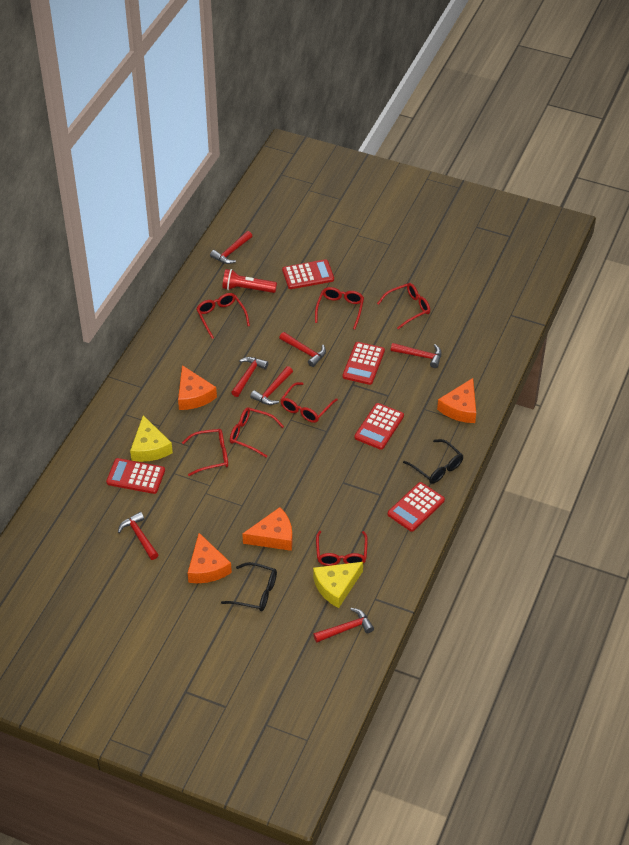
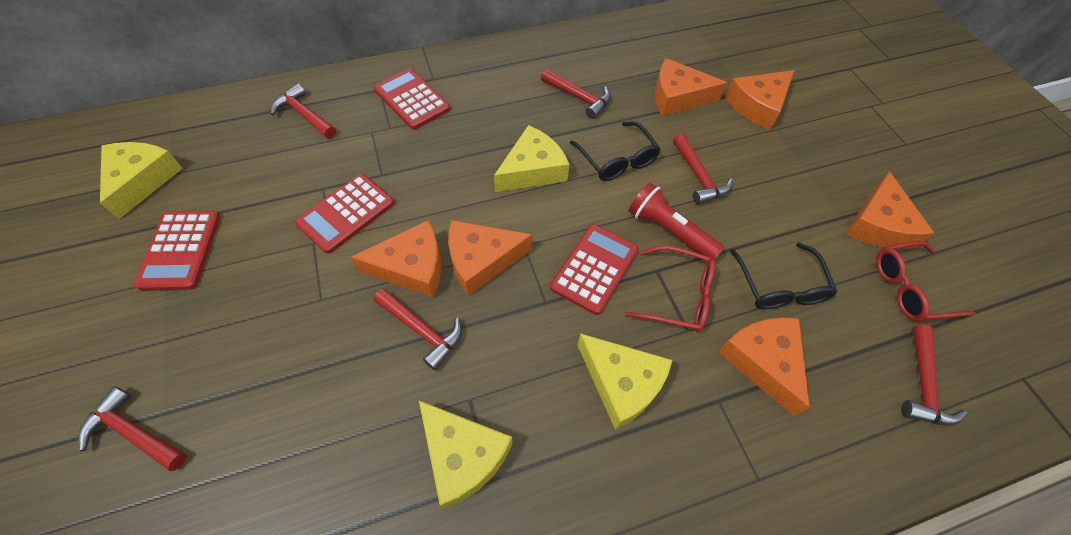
orange cheese: [178,365,217,410] [188,533,232,583] [242,507,293,551] [437,378,476,423] = 4 -> [350,220,441,297] [449,220,532,296] [655,58,727,116] [718,317,810,417] [725,70,794,130] [845,172,934,249] = 6
red calculator: [106,458,165,494] [282,259,334,289] [342,342,385,385] [354,403,404,450] [388,482,445,532] = 5 -> [134,211,220,290] [295,174,394,254] [374,68,450,130] [550,224,638,315] = 4
red glasses: [182,429,228,476] [196,293,250,339] [230,407,284,458] [280,382,338,423] [315,287,364,329] [316,531,368,566] [377,283,430,329] = 7 -> [625,246,715,332] [876,241,976,322] = 2
red hammer: [118,512,159,560] [210,231,252,264] [231,357,268,397] [250,366,293,405] [279,332,326,367] [313,608,374,642] [391,343,442,368] = 7 -> [79,386,187,471] [271,83,336,139] [374,288,462,370] [541,69,611,119] [673,133,733,204] [901,325,967,426] = 6
yellow cheese: [130,415,173,462] [313,562,363,608] = 2 -> [100,142,183,219] [419,401,513,509] [494,125,569,192] [578,333,672,430] = 4

